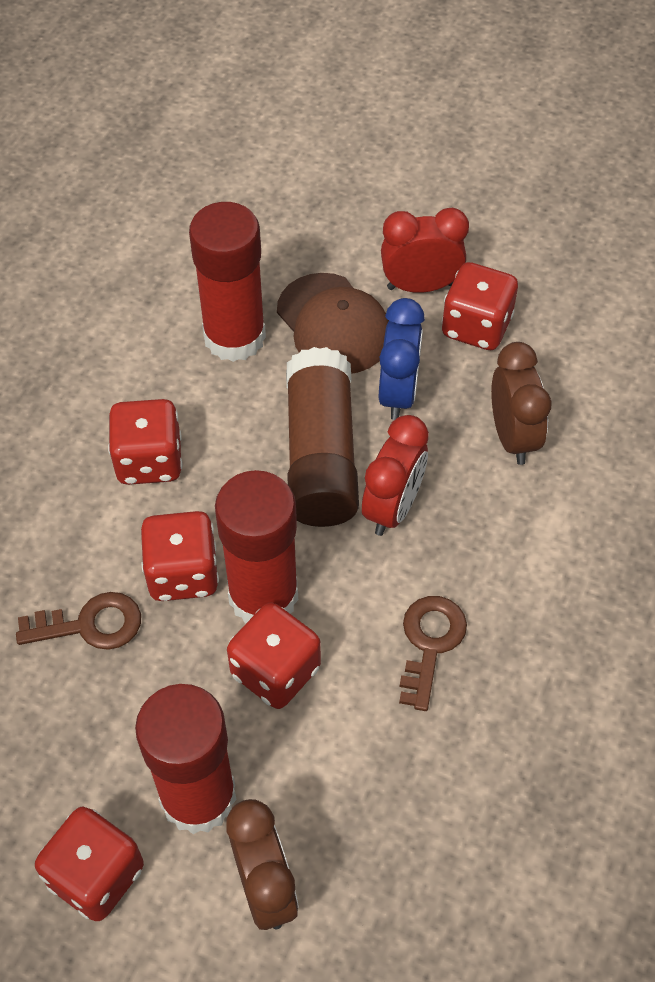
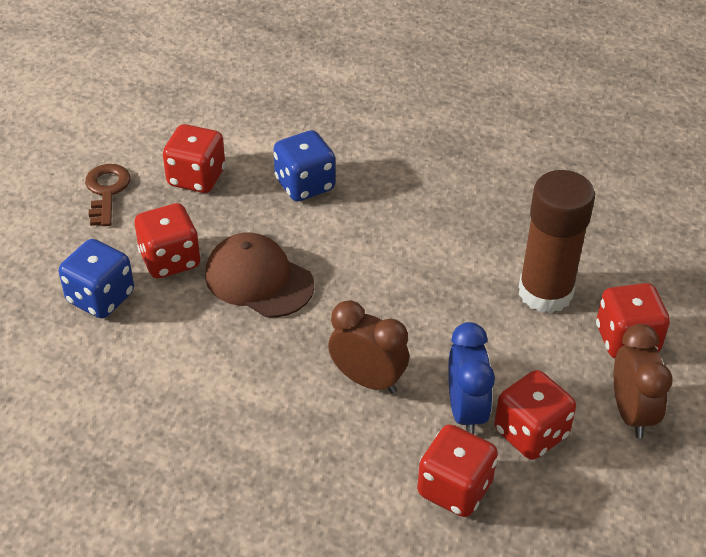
blue dice: none = 0 -> [59,239,134,319] [273,130,335,201] = 2
brown key: [16,592,141,650] [399,596,467,711] = 2 -> [85,164,130,226] = 1
red clock: [362,415,429,536] [381,208,469,293] = 2 -> none = 0
red glue stick: [135,684,236,834] [189,202,266,362] [215,470,298,624] = 3 -> none = 0

